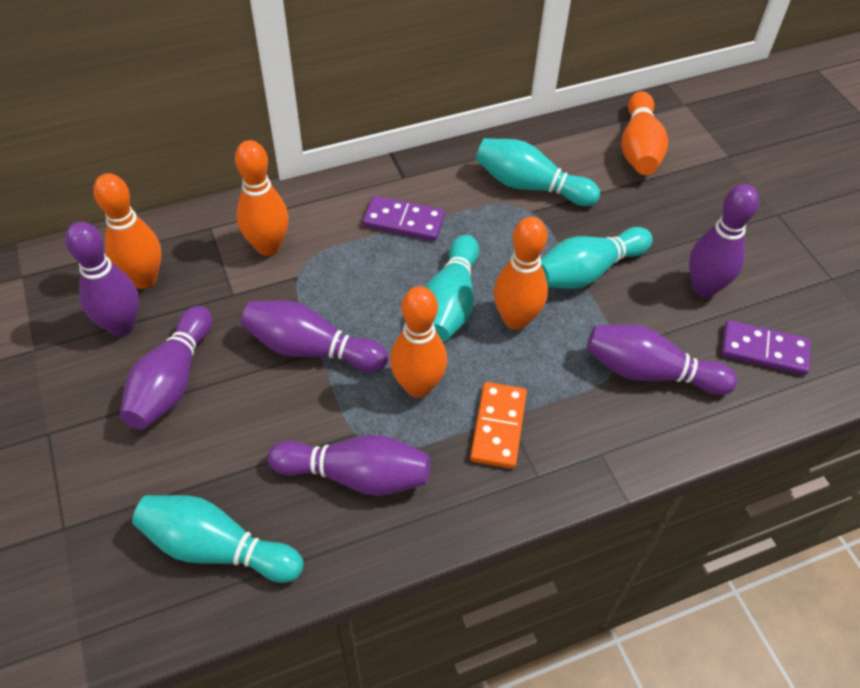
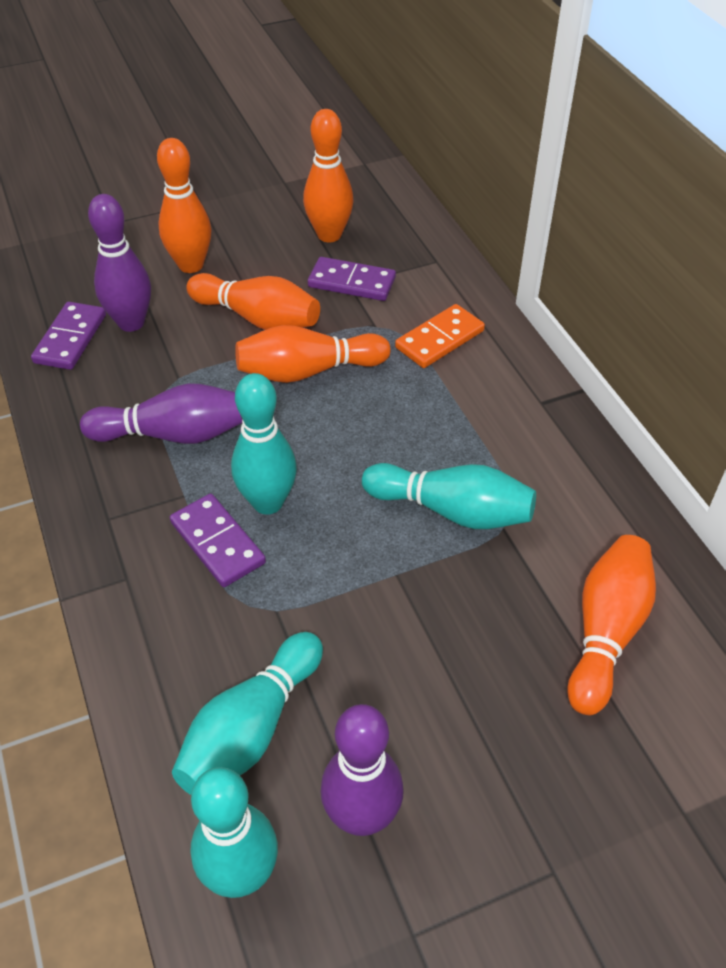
purple bowling pin: [65,222,139,336] [120,306,212,429] [241,300,388,372] [267,435,430,496] [586,324,737,395] [689,184,759,297] = 6 -> [80,383,242,444] [88,194,151,332] [320,704,404,836] = 3
purple domino: [363,196,445,241] [721,320,811,376] = 2 -> [31,302,106,370] [170,494,266,587] [308,257,396,301] = 3

